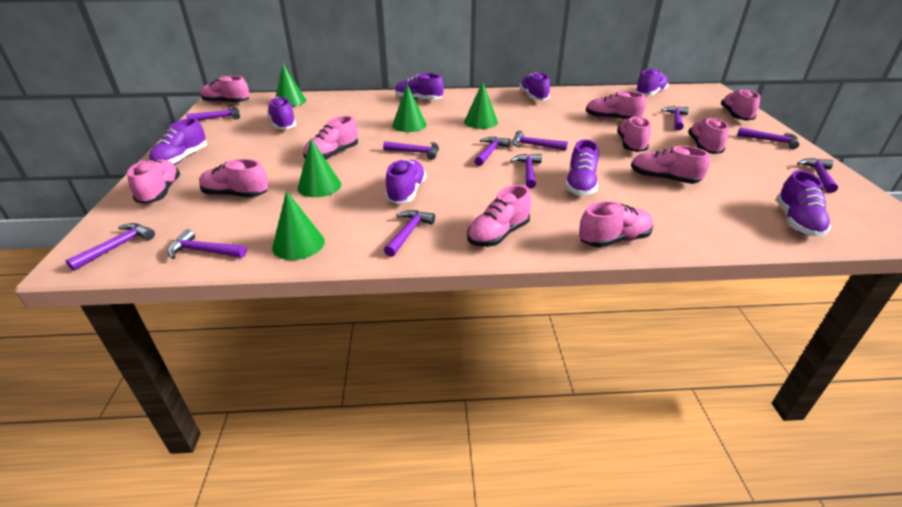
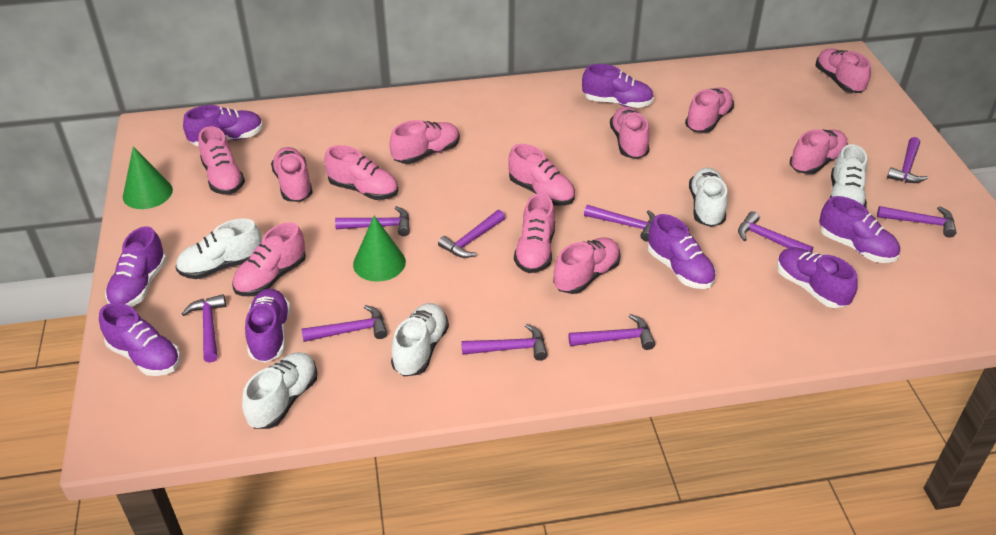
green cone: [272,191,325,260] [276,64,306,107] [298,139,341,197] [392,84,427,132] [464,81,498,129] = 5 -> [123,147,173,209] [353,216,406,282] = 2
pink shoe: [127,160,180,204] [199,159,269,198] [200,76,250,103] [303,116,358,160] [467,185,531,247] [579,201,653,248] [586,91,646,119] [617,116,651,152] [631,146,710,184] [688,118,729,154] [721,89,760,121] = 11 -> [198,126,245,195] [232,222,306,296] [271,147,313,202] [324,145,398,200] [390,120,460,164] [508,144,575,206] [514,193,555,273] [553,237,621,294] [610,107,650,159] [685,87,734,133] [790,129,848,174] [816,49,871,93] = 12
purple hammer: [66,223,155,271] [168,229,247,259] [186,107,240,121] [383,141,439,160] [384,210,435,257] [474,137,510,166] [511,154,542,188] [512,131,568,151] [661,106,689,130] [737,127,800,149] [798,158,838,193] = 11 -> [182,294,226,363] [301,305,388,342] [335,206,410,236] [438,210,505,258] [461,324,548,361] [569,314,655,350] [584,205,656,242] [738,211,813,253] [877,206,957,238] [887,137,928,183] = 10
white shoe: none = 0 -> [176,218,262,279] [242,352,317,429] [391,303,449,377] [689,168,728,227] [830,144,867,207] = 5

